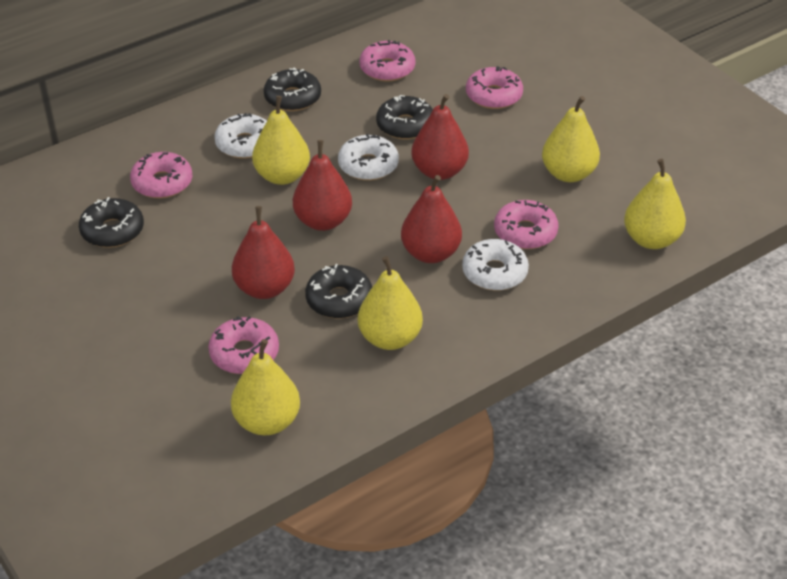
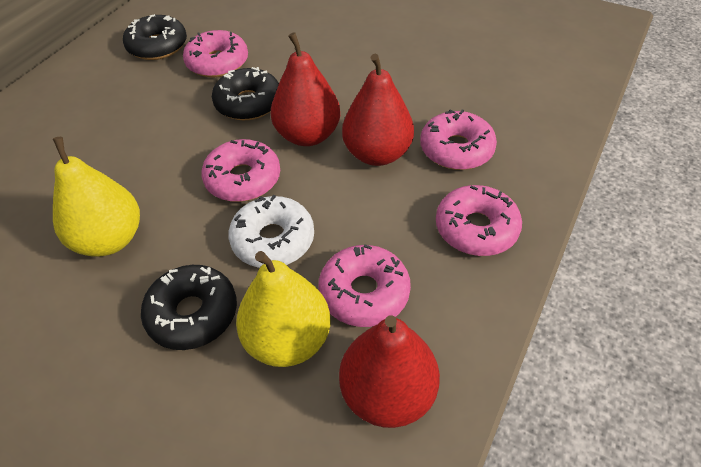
black donut: [79,197,144,248] [264,67,321,111] [305,264,372,319] [376,95,433,140] = 4 -> [123,14,187,60] [141,265,237,350] [212,67,279,120] = 3
red pear: [232,206,295,299] [293,140,352,231] [401,175,462,263] [411,94,469,180] = 4 -> [271,32,340,146] [339,315,440,428] [342,54,414,166] = 3
white donut: [214,113,267,159] [338,134,399,181] [462,239,529,291] = 3 -> [228,195,314,268] = 1
yellow pear: [231,339,300,435] [252,96,310,185] [358,256,423,350] [542,96,600,182] [624,159,686,249] = 5 -> [53,137,140,257] [236,251,331,367] = 2

